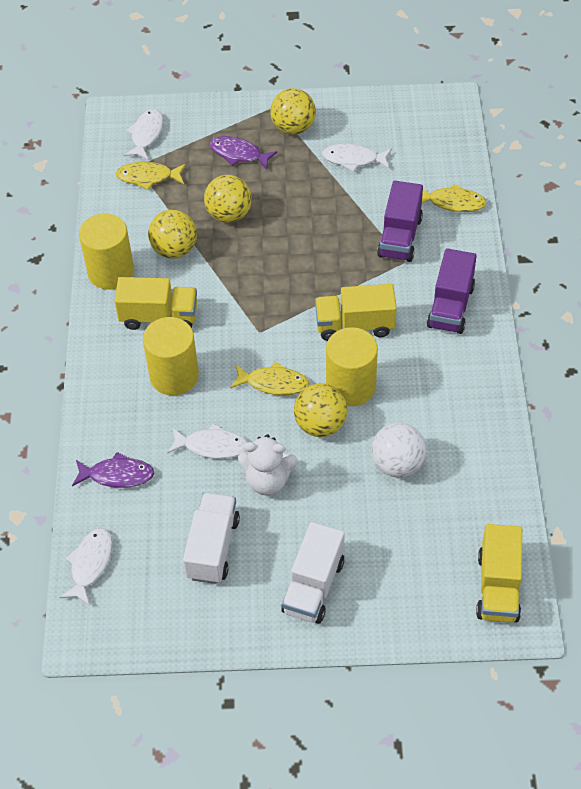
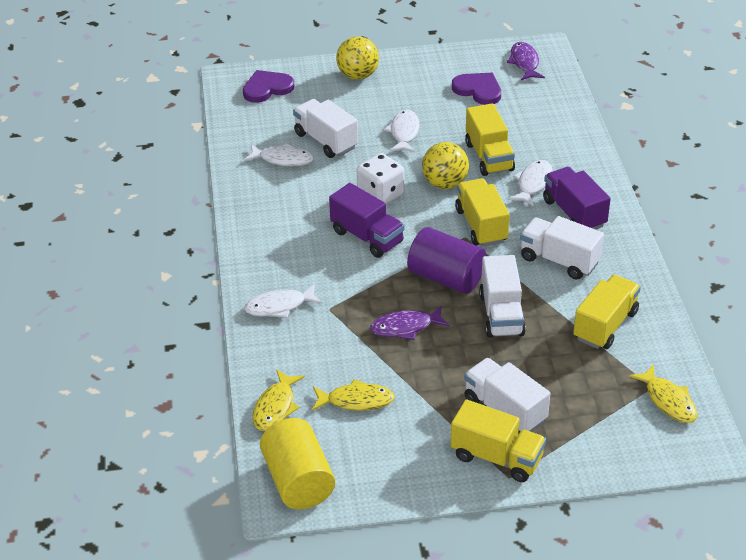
purple cylinder: none = 0 -> [407,227,486,294] = 1
purple heart: none = 0 -> [243,70,295,103] [452,73,501,105] = 2
white ball: [372,423,426,477] = 1 -> none = 0
white dice: none = 0 -> [357,153,405,204] = 1
white teddy bear: [238,434,298,495] = 1 -> none = 0
white truck: [183,493,240,584] [281,522,344,624] = 2 -> [293,99,358,158] [464,358,550,433] [479,255,526,338] [520,216,604,280] = 4
yellow ball: [148,210,197,259] [204,175,252,223] [270,88,316,135] [294,383,347,437] = 4 -> [336,36,379,80] [422,142,469,189] = 2
yellow cylinder: [79,213,134,289] [143,317,199,395] [326,327,378,406] = 3 -> [260,418,335,509] = 1
yellow truck: [114,277,197,330] [315,284,397,341] [476,524,522,623] = 3 -> [451,399,546,482] [455,178,510,247] [465,103,515,176] [573,275,641,349] = 4

